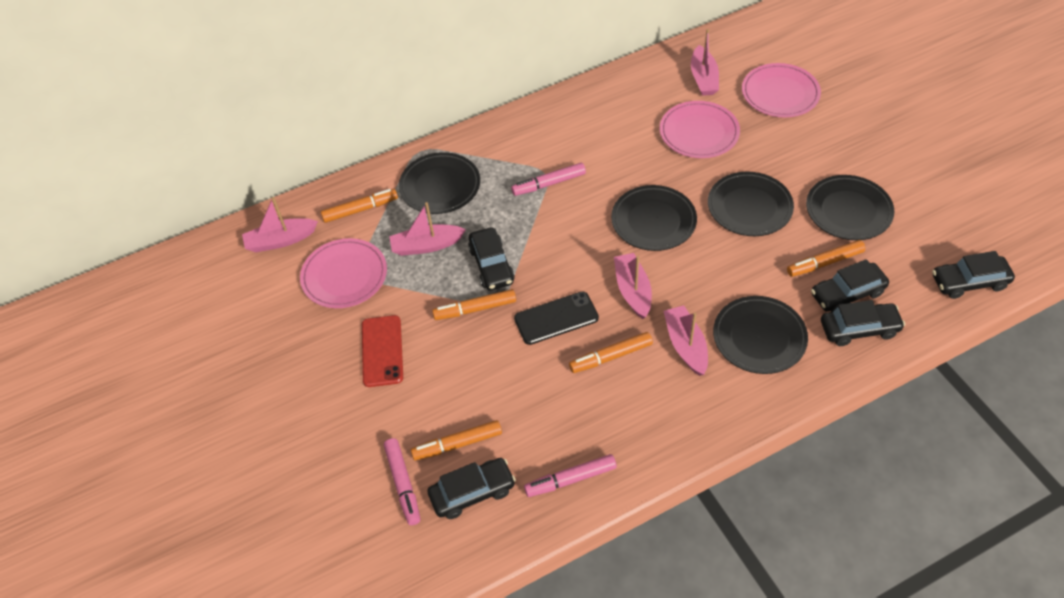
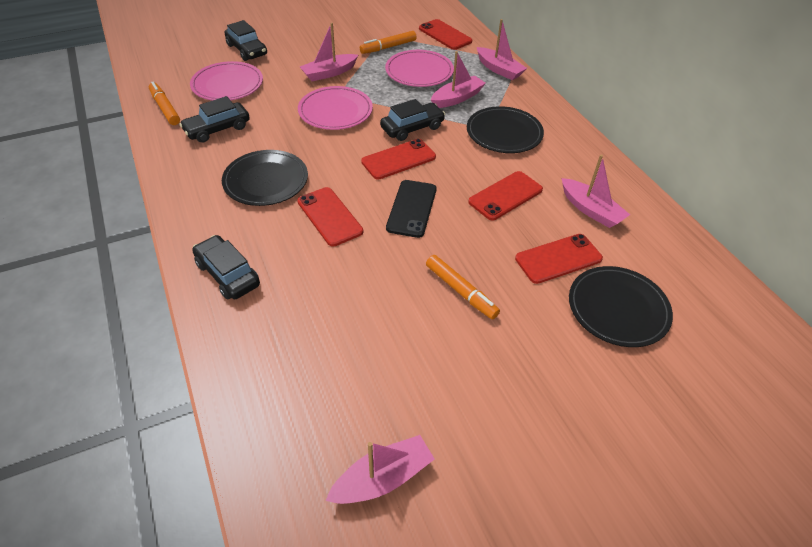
black car: [427,458,516,519] [468,228,515,290] [811,259,889,312] [821,300,905,346] [932,251,1015,299] = 5 -> [179,96,250,143] [192,235,260,299] [225,20,267,61] [380,99,445,141] = 4
black plate: [399,152,480,214] [611,185,697,251] [708,172,794,236] [713,296,808,374] [806,175,894,240] = 5 -> [222,150,308,206] [467,106,544,153] [569,266,673,347] = 3
orange marker: [321,189,398,223] [411,420,502,461] [432,289,516,320] [569,332,653,373] [787,240,865,277] = 5 -> [149,82,180,125] [360,31,417,54] [426,255,500,319] = 3
pink marker: [384,438,420,525] [511,163,586,196] [524,454,617,497] = 3 -> none = 0
red phone: [362,315,403,387] = 1 -> [297,187,363,247] [361,139,436,179] [419,19,472,50] [468,171,543,220] [515,234,603,284] = 5

